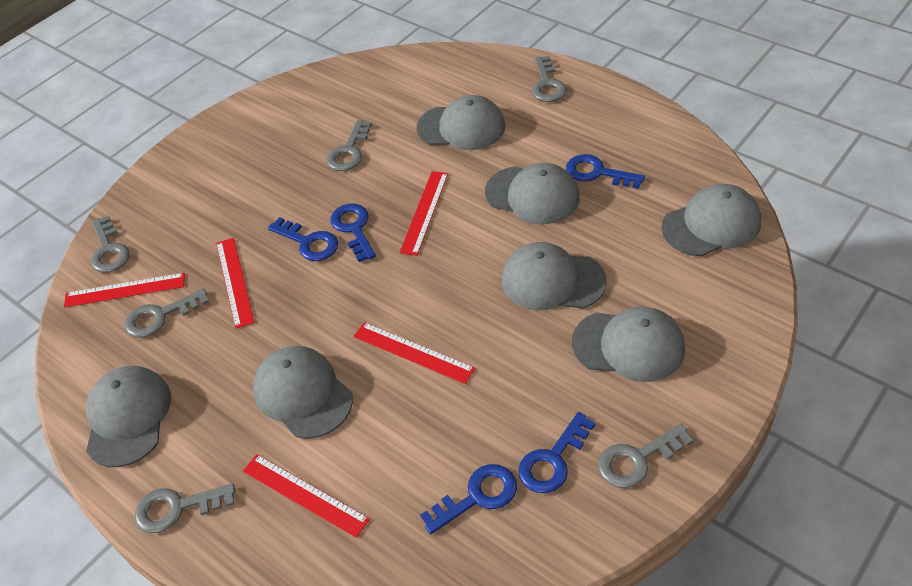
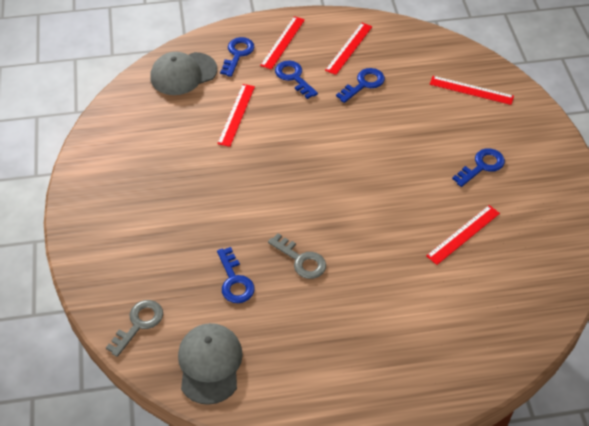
grey cap: [86,366,171,467] [253,346,353,439] [417,95,505,150] [485,163,580,224] [502,242,607,310] [572,307,685,382] [661,184,761,256] = 7 -> [151,52,217,95] [178,323,243,405] = 2
grey key: [91,215,130,273] [124,288,209,338] [134,484,235,533] [326,120,372,171] [532,56,567,102] [598,424,693,488] = 6 -> [106,300,163,357] [268,233,326,279] = 2

